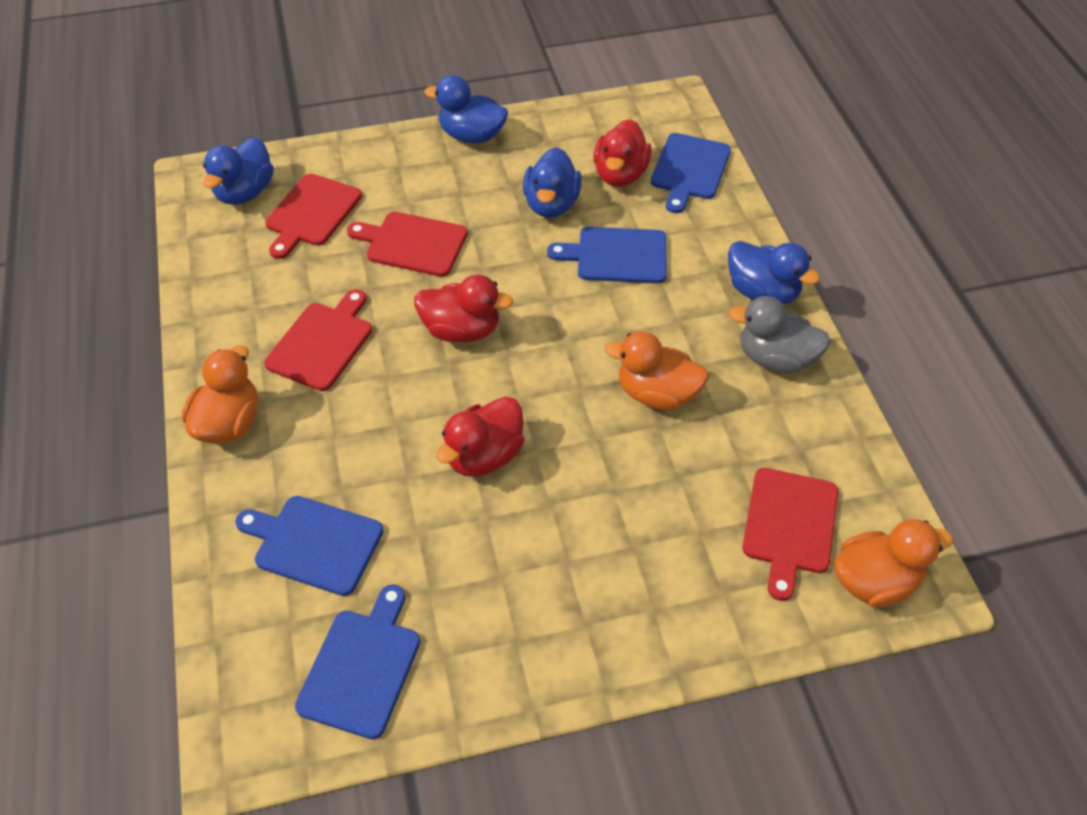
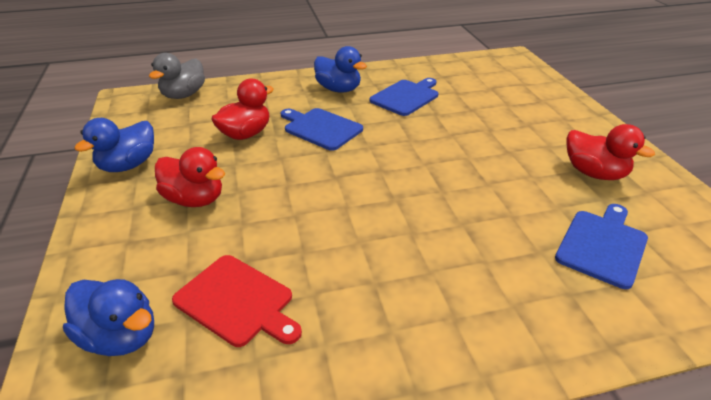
blue cutting board: [235,496,383,596] [295,584,420,739] [547,227,667,283] [651,133,731,213] = 4 -> [280,108,363,151] [369,78,438,116] [555,204,648,289] = 3
blue duck: [203,137,274,205] [425,75,508,144] [523,147,582,218] [728,241,820,304] = 4 -> [63,279,154,356] [74,118,154,172] [314,46,367,93] = 3
orange duck: [182,345,258,444] [604,331,709,410] [834,519,953,607] = 3 -> none = 0
red cutting board: [264,289,372,391] [265,174,362,259] [347,212,468,277] [742,468,838,601] = 4 -> [172,255,302,347] = 1

